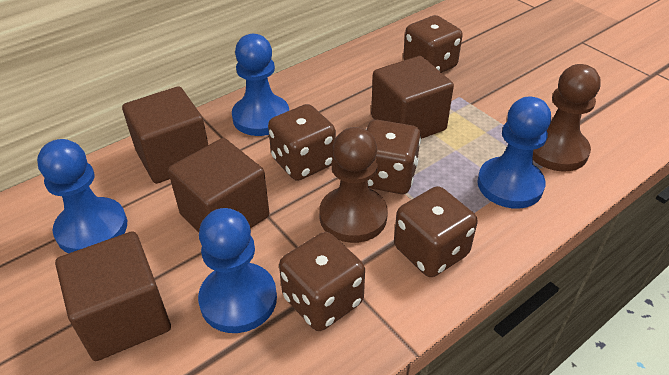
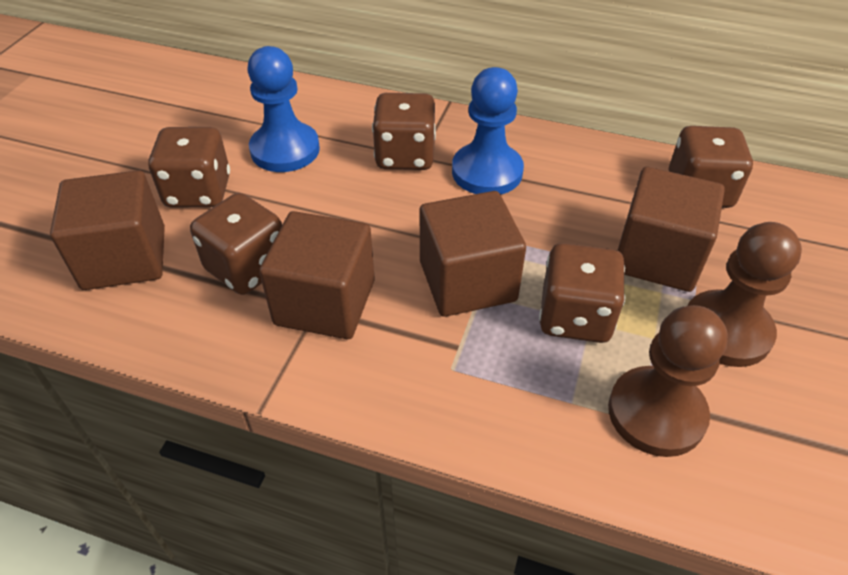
blue pawn: [37,139,127,253] [198,208,277,333] [232,34,289,136] [477,97,551,209] = 4 -> [247,46,320,172] [452,67,524,195] = 2

